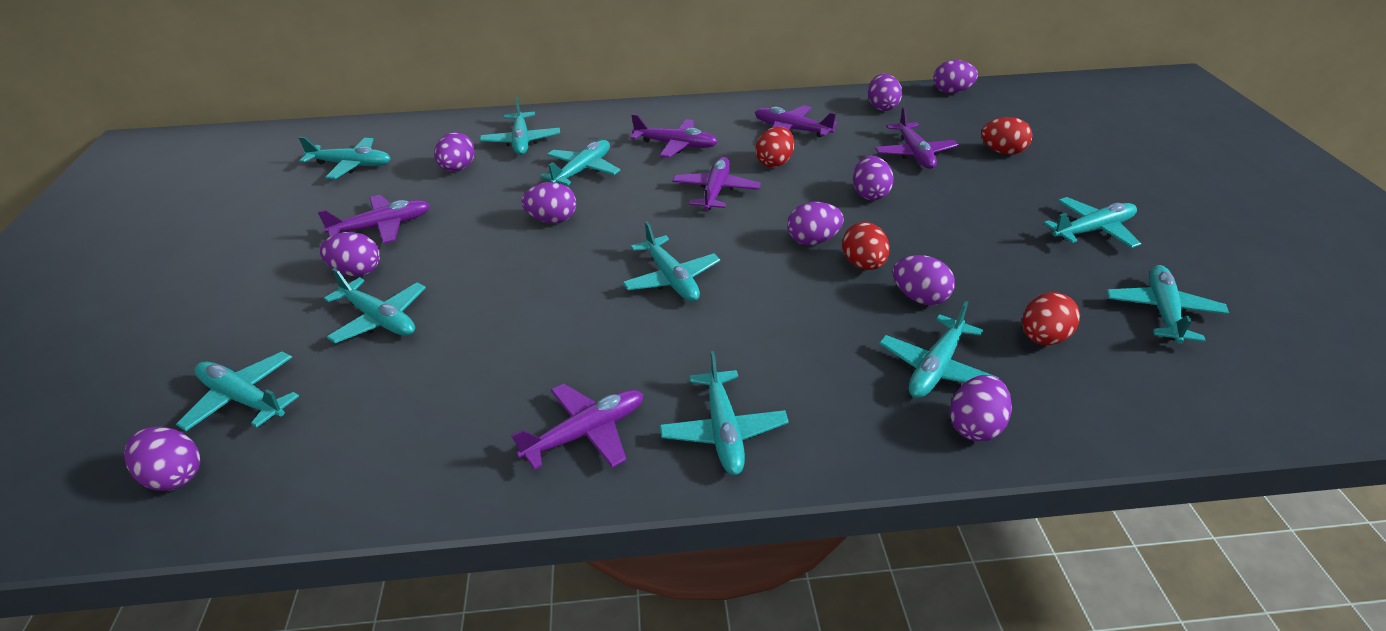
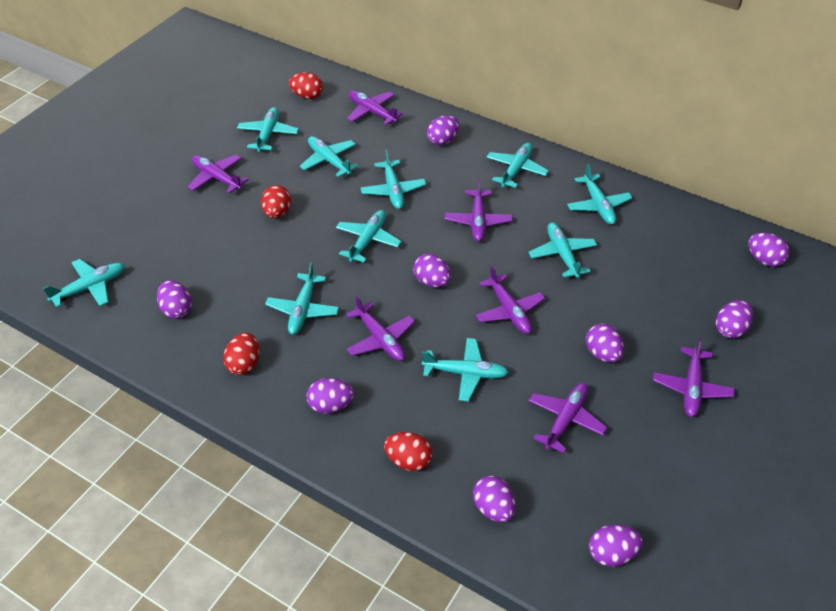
purple egg: [124,427,200,491] [320,232,380,276] [434,132,475,171] [521,182,576,223] [787,202,844,245] [853,156,894,200] [868,74,902,111] [893,255,955,305] [933,60,978,93] [950,375,1012,441] = 10 -> [157,280,192,319] [307,378,354,414] [413,254,451,287] [427,115,459,145] [473,476,516,522] [586,324,624,362] [589,525,643,567] [716,300,753,338] [748,233,789,267] = 9
purple plane: [318,195,430,243] [511,384,643,470] [630,114,718,158] [672,157,761,210] [755,105,838,137] [875,107,959,169] = 6 -> [188,155,249,193] [346,295,415,361] [347,91,403,125] [445,178,513,242] [476,266,545,334] [529,383,607,453] [653,337,735,417] = 7

